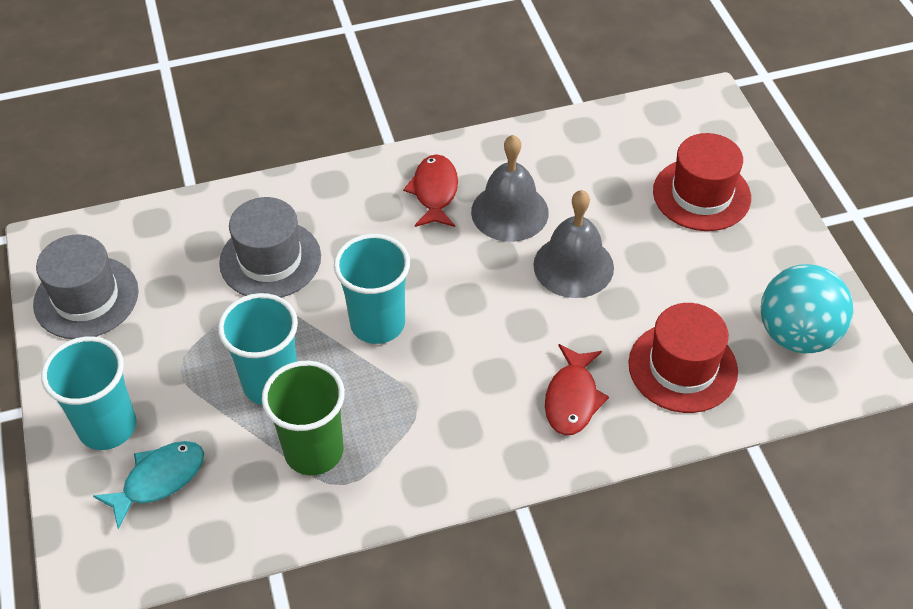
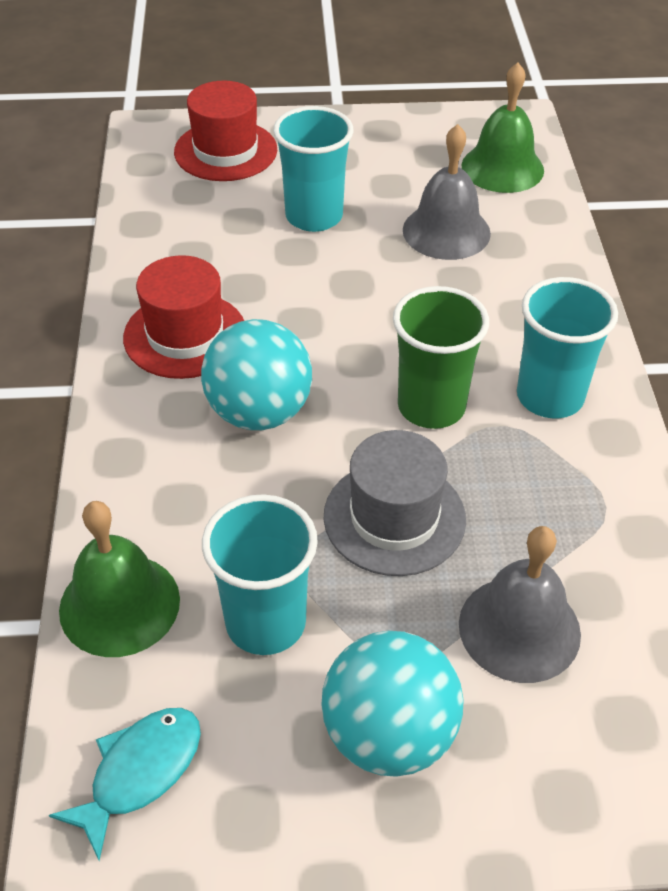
green bell: none = 0 -> [59,501,180,657] [461,63,544,193] = 2
grey hat: [33,234,139,339] [219,197,321,298] = 2 -> [324,430,466,576] = 1
red fish: [403,154,458,227] [545,344,609,435] = 2 -> none = 0
turquoise ball: [761,264,854,353] = 1 -> [201,319,312,430] [321,631,464,777] = 2

